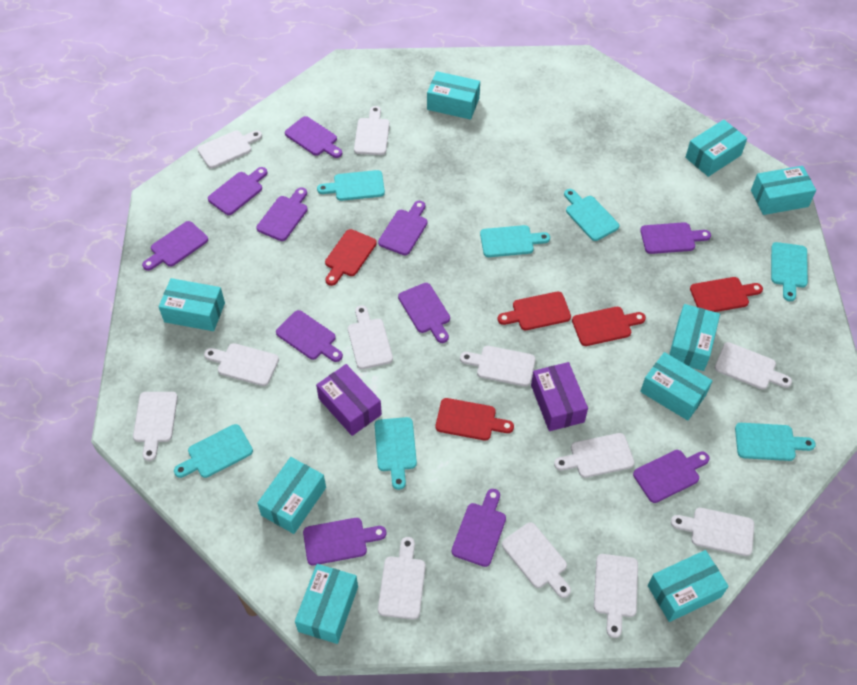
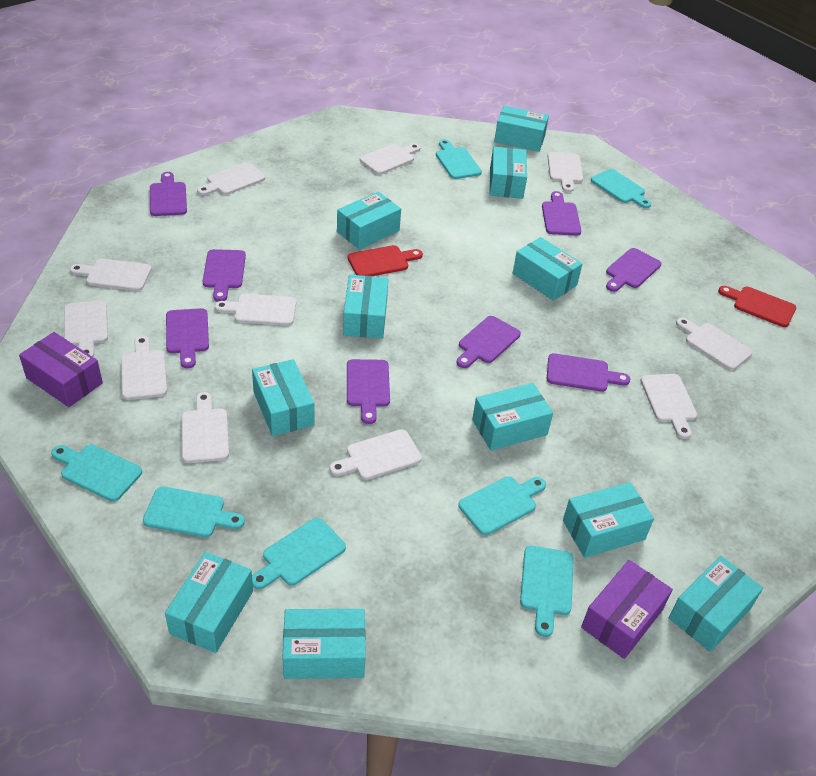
purple cutting board: [142,221,208,271] [208,167,268,215] [256,187,308,241] [276,310,343,362] [285,116,342,158] [303,518,386,565] [378,201,428,255] [398,283,450,343] [451,489,506,567] [633,450,710,503] [640,222,711,254] = 11 -> [150,172,187,216] [166,308,209,368] [203,249,246,302] [347,359,390,424] [457,316,521,368] [542,191,581,236] [547,353,630,392] [606,248,662,292] = 8
red cutting board: [325,229,377,286] [436,398,514,441] [498,292,571,330] [572,307,646,346] [690,277,763,312] = 5 -> [347,245,423,276] [718,286,796,327] = 2
turquoise box: [159,278,225,331] [257,457,326,534] [295,564,358,644] [427,71,480,120] [640,352,713,421] [648,550,729,622] [669,304,720,371] [685,120,747,177] [751,166,816,215] = 9 -> [165,552,253,653] [252,359,315,436] [282,609,366,679] [337,192,401,250] [343,275,388,339] [472,383,553,451] [490,147,527,199] [494,106,549,152] [513,237,583,301] [563,482,654,558] [668,556,763,652] = 11
white cutting board: [133,392,178,461] [197,130,262,168] [204,343,279,386] [348,305,393,369] [354,106,390,155] [378,537,426,620] [460,346,536,387] [502,522,571,598] [554,433,635,478] [594,554,638,638] [671,508,754,556] [715,342,792,390] = 12 -> [64,300,108,357] [70,259,152,291] [121,336,167,400] [182,392,229,463] [197,162,265,196] [215,294,296,326] [330,429,422,480] [360,143,420,175] [548,152,583,192] [640,374,697,439] [676,318,753,370] = 11

